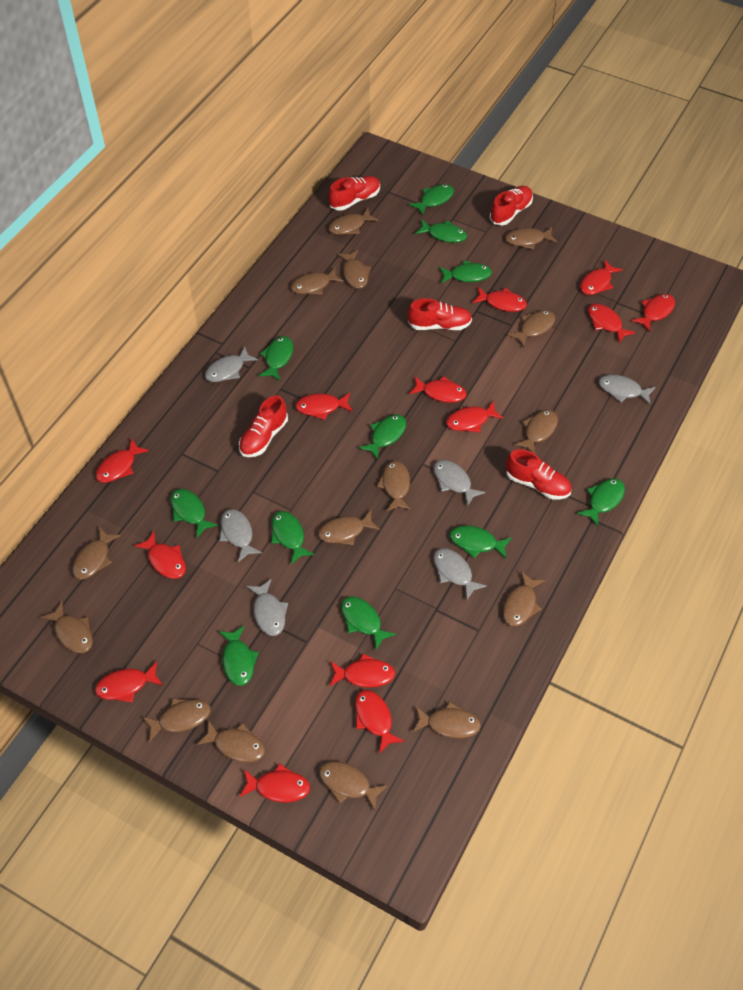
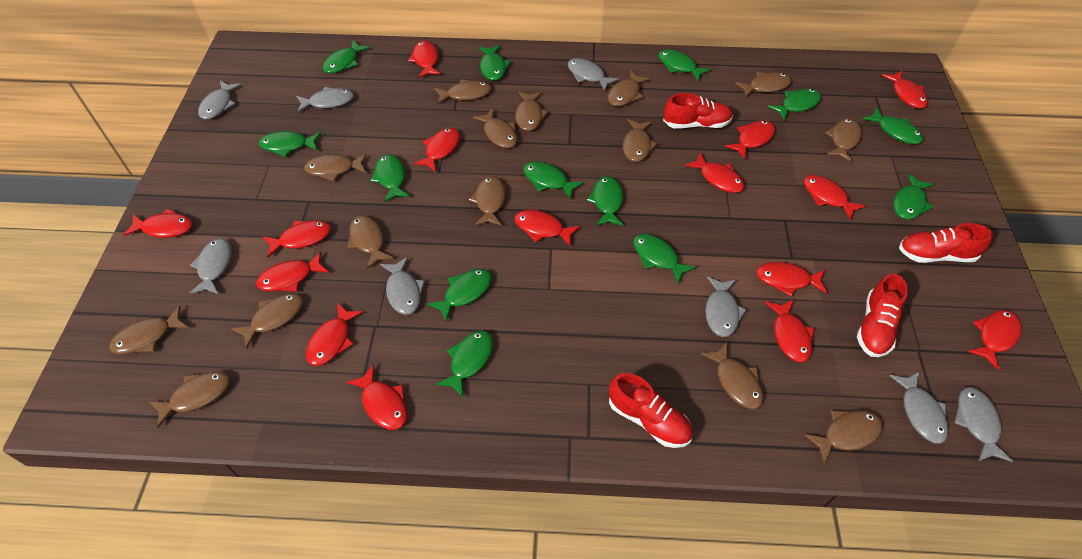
green fish: [170,489,218,538] [218,626,259,686] [258,336,293,381] [271,511,314,564] [341,597,396,650] [359,415,406,460] [409,184,454,216] [415,219,467,243] [439,261,492,283] [449,525,512,559] [577,479,625,526] = 11 -> [259,131,321,157] [323,40,370,74] [370,154,410,202] [427,269,492,321] [436,330,493,397] [479,45,511,81] [523,161,584,199] [587,176,623,226] [633,234,696,284] [658,49,711,81] [768,89,821,121] [863,107,923,144] [893,173,934,220] = 13
grey fish: [205,346,258,382] [219,509,262,562] [246,579,288,636] [433,460,486,507] [433,548,487,600] [598,374,656,405] = 6 -> [189,238,232,294] [198,81,242,120] [296,87,354,113] [380,257,425,315] [568,58,619,91] [705,277,746,337] [889,371,948,444] [954,387,1013,462] = 8
red fish: [95,661,163,703] [96,439,149,483] [134,531,186,579] [239,763,310,802] [295,393,353,420] [329,653,395,688] [355,690,404,754] [409,376,467,403] [446,401,504,432] [472,287,527,312] [580,260,622,295] [588,304,636,343] [631,294,675,332] = 13 -> [123,209,193,238] [256,251,329,292] [263,220,331,258] [306,303,363,366] [346,364,408,430] [408,41,441,78] [414,128,460,172] [514,210,581,246] [685,153,745,193] [725,120,775,159] [756,262,827,297] [765,300,815,362] [804,175,866,220] [881,71,928,109] [968,310,1022,370] = 15
red shoe: [239,395,288,457] [329,176,380,210] [408,298,472,330] [490,186,533,225] [506,449,571,500] = 5 -> [609,373,693,448] [663,93,733,128] [857,274,908,357] [899,223,993,263] = 4

